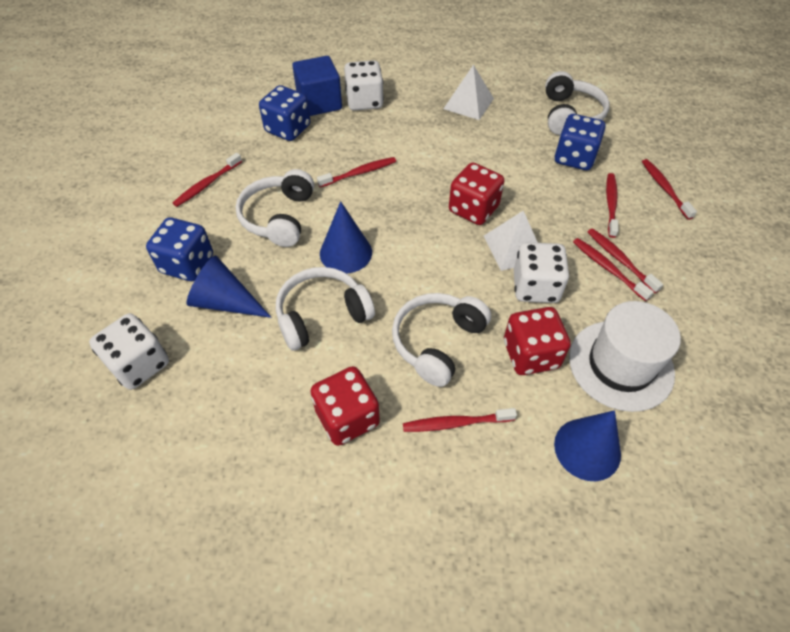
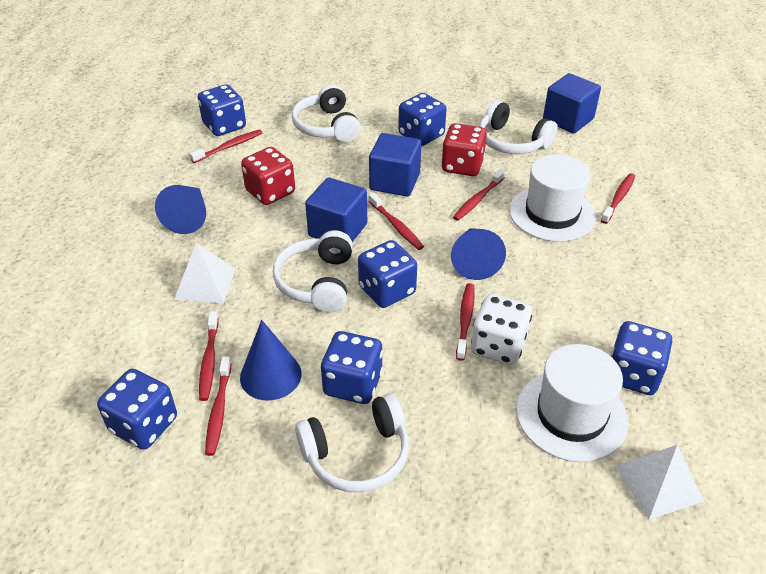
blue cube: [292,56,342,116] = 1 -> [305,177,367,242] [369,133,421,197] [543,73,601,133] = 3
blue dice: [146,217,213,281] [259,85,310,141] [555,114,605,170] = 3 -> [97,369,177,449] [198,84,246,136] [321,331,383,404] [358,240,417,308] [398,93,447,146] [611,321,672,395] = 6
red dice: [310,366,380,446] [449,162,504,225] [504,307,571,375] = 3 -> [241,147,295,205] [441,123,487,176] = 2
white dice: [89,313,169,390] [344,60,384,111] [514,242,569,303] = 3 -> [471,294,532,365] = 1
white hat: [569,301,681,412] = 1 -> [509,154,596,242] [516,344,628,462] = 2

